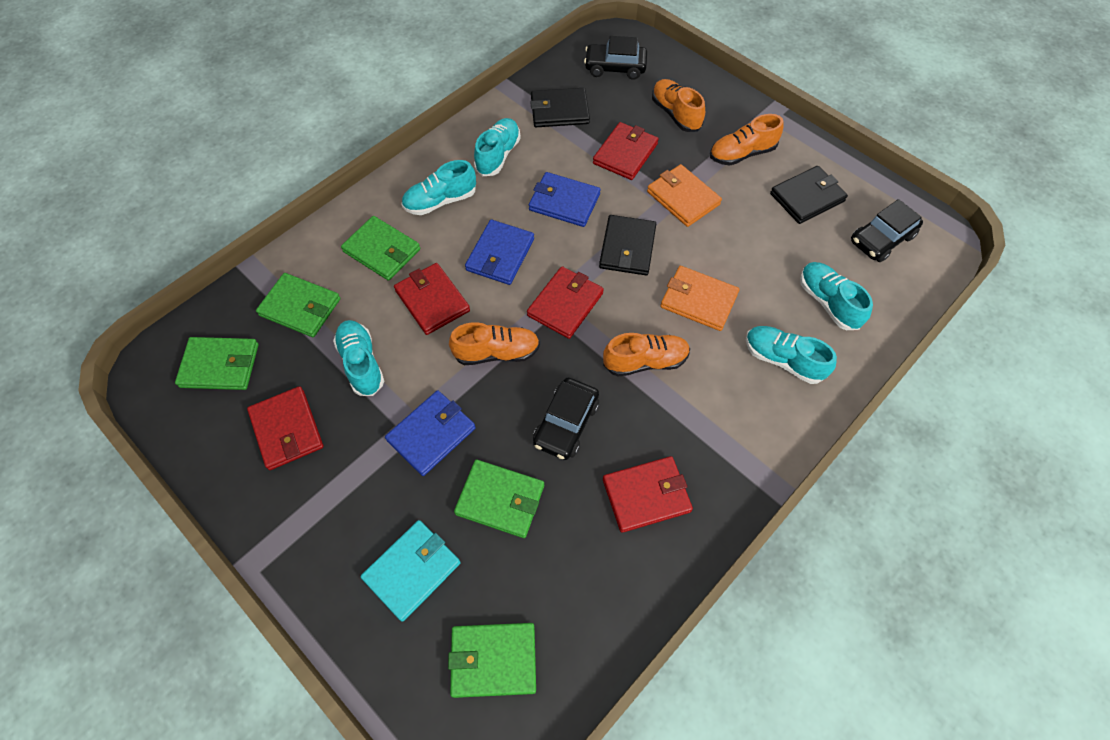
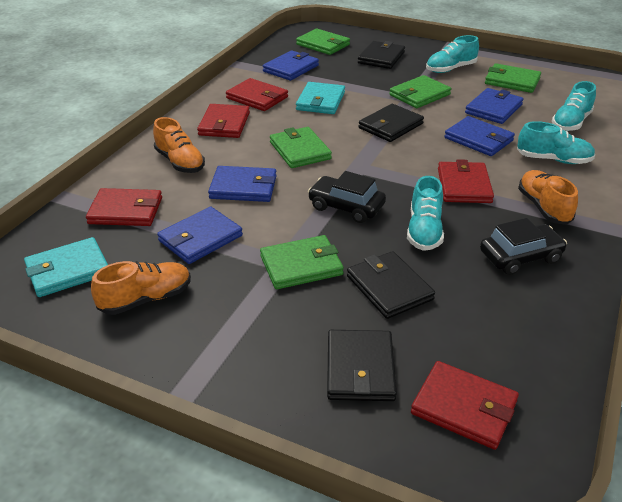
black car: [533,378,599,460] [584,36,647,80] [851,199,923,262] = 3 -> [308,171,386,223] [480,218,567,275] = 2
black wallet: [530,88,590,127] [599,215,656,275] [770,166,848,224] = 3 -> [327,330,397,401] [347,251,435,319] [358,41,405,69] [358,104,424,142] = 4
blue wallet: [385,390,476,476] [465,220,534,285] [529,172,601,227] = 3 -> [157,206,243,264] [208,166,277,202] [263,50,319,81] [444,116,515,156] [465,88,524,124] = 5
orange shoe: [449,322,540,365] [603,333,690,377] [652,79,705,132] [710,114,784,166] = 4 -> [91,261,191,315] [153,117,205,173] [518,170,578,225] = 3
orange wallet: [647,164,722,227] [661,266,740,331] = 2 -> none = 0
turquoise shoe: [333,320,384,396] [401,160,476,215] [474,118,521,176] [746,326,837,384] [800,262,873,330] = 5 -> [407,176,444,251] [426,35,479,73] [517,121,595,164] [552,81,596,131] = 4
turquoise wallet: [361,520,460,622] = 1 -> [24,237,108,297] [296,82,345,114] = 2

